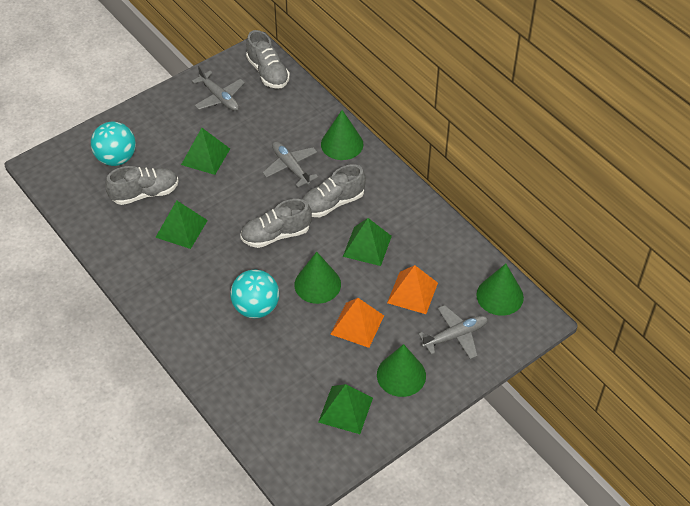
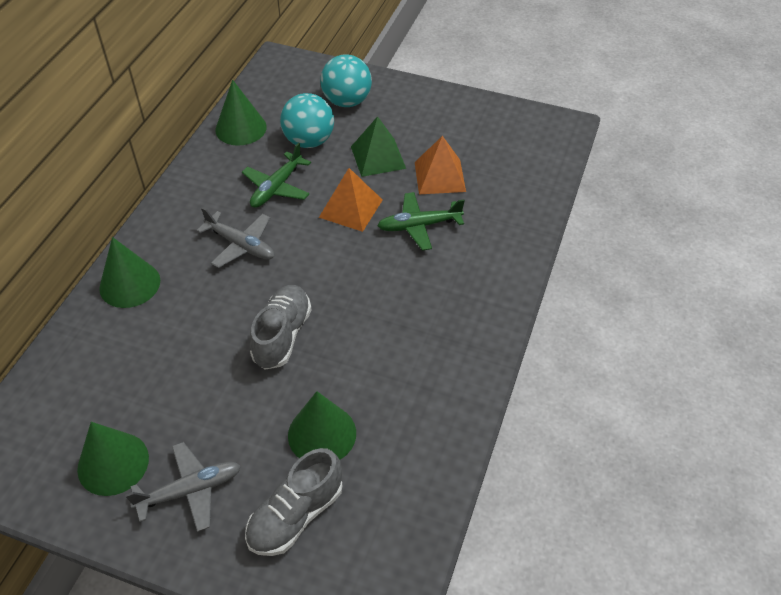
green plane: none = 0 -> [242,143,311,208] [377,192,465,251] = 2
green pyramid: [155,200,208,249] [181,128,230,175] [318,384,373,434] [343,218,392,266] = 4 -> [351,116,406,177] = 1
grey plane: [192,66,245,111] [262,141,318,187] [418,305,488,359] = 3 -> [125,442,241,532] [196,207,274,268] = 2
grey shoe: [105,166,179,205] [240,199,312,248] [246,30,290,89] [302,164,366,217] = 4 -> [245,448,342,556] [250,285,312,369] = 2

